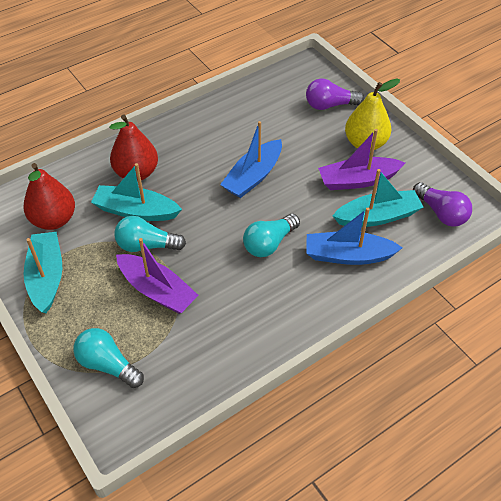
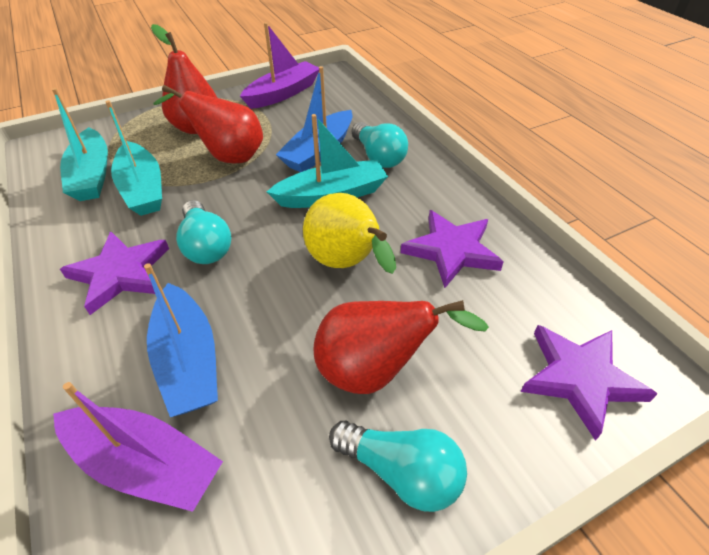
purple light bulb: [306,78,364,110] [413,182,472,227] = 2 -> none = 0
purple star: none = 0 -> [60,231,169,315] [401,210,503,288] [521,325,657,441] = 3
red pear: [23,163,75,230] [109,115,158,181] = 2 -> [151,24,217,134] [154,85,263,164] [314,300,489,394] = 3

